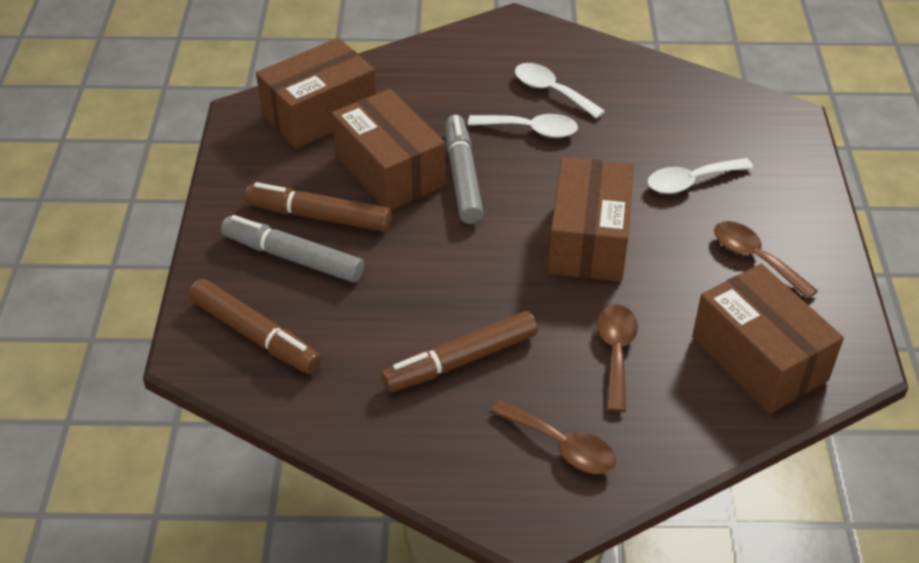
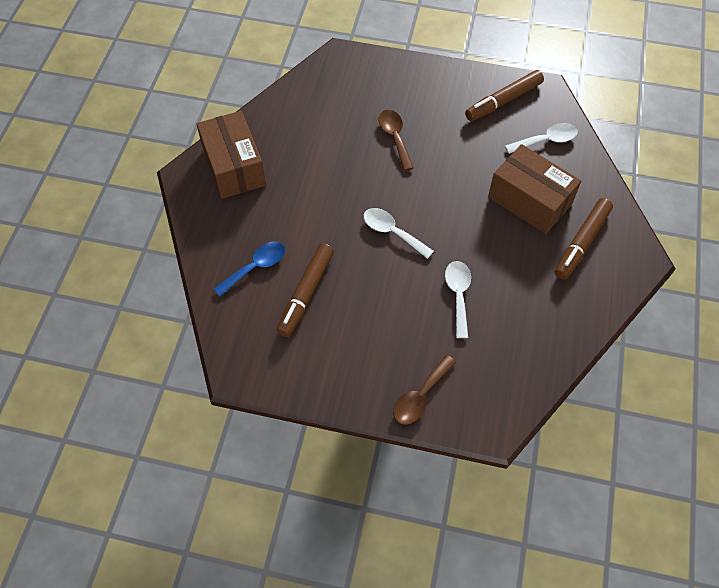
blue spoon: none = 0 -> [214,241,285,296] = 1
brown box: [256,38,376,149] [332,89,446,210] [548,157,634,282] [692,264,844,414] = 4 -> [196,111,266,199] [488,144,581,234] = 2
brown spoon: [490,400,616,474] [597,304,638,412] [714,221,818,299] = 3 -> [378,110,414,171] [393,355,456,424] = 2
grey marker: [221,215,364,283] [445,115,484,224] = 2 -> none = 0

